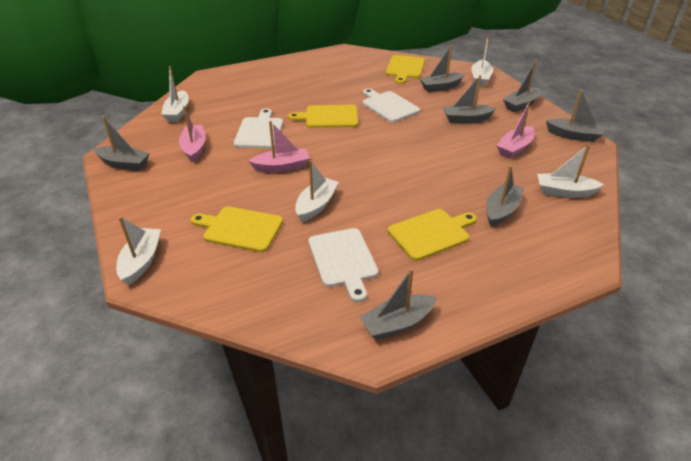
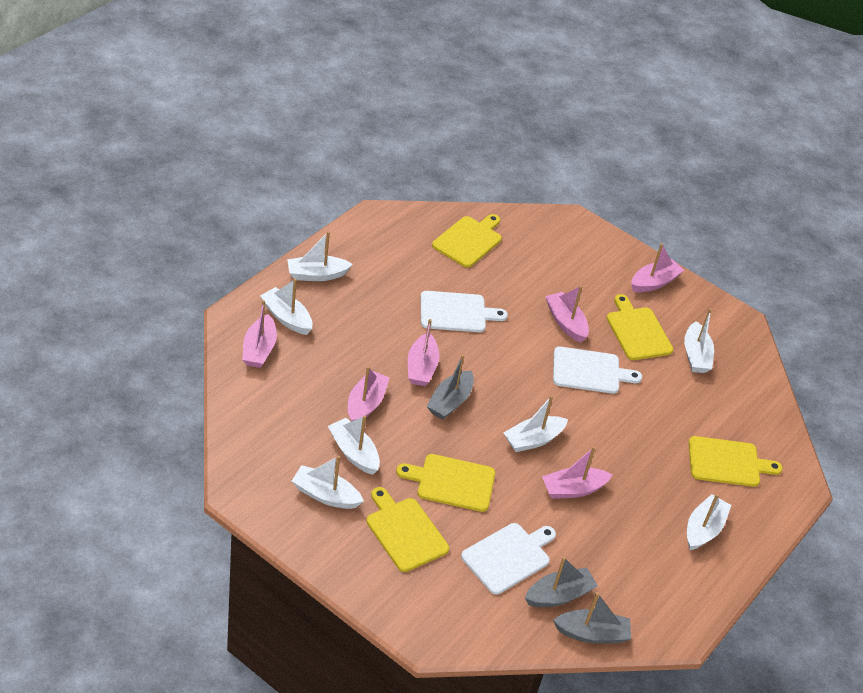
grey boat: [94,116,150,171] [360,268,437,340] [420,45,464,92] [443,75,496,123] [486,165,524,227] [503,60,542,112] [546,90,604,142] = 7 -> [427,354,474,420] [525,557,598,607] [553,592,631,643] = 3
pink boat: [179,106,206,163] [249,121,309,173] [497,100,535,159] = 3 -> [242,300,277,368] [348,366,390,421] [408,319,439,386] [542,446,612,499] [545,286,589,343] [631,243,684,292] = 6
white boat: [116,216,161,285] [161,66,189,122] [295,160,339,222] [472,36,493,87] [537,144,604,198] = 5 -> [260,279,313,335] [287,231,353,281] [292,456,364,509] [328,415,380,475] [504,395,568,452] [684,308,714,373] [687,494,731,550] = 7
yellow cutting board: [191,206,283,252] [288,105,358,128] [386,55,425,84] [388,209,477,261] = 4 -> [367,487,449,572] [396,454,495,512] [432,214,502,268] [607,294,673,360] [689,436,783,487] = 5

